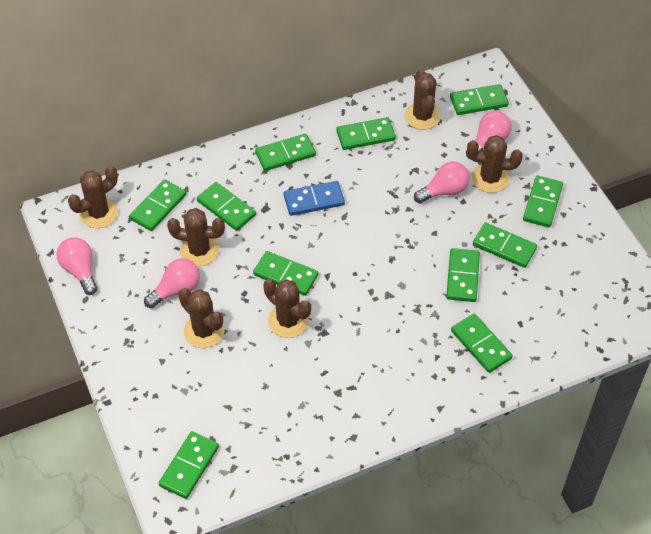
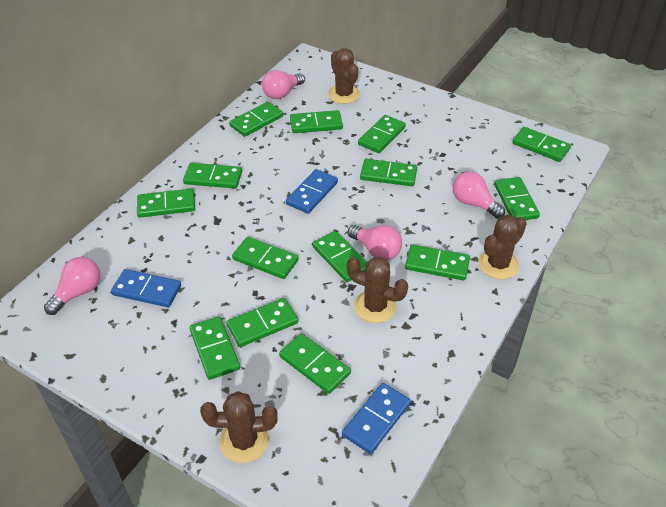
blue domino: [284,181,345,216] = 1 -> [111,269,181,307] [286,169,338,214] [342,383,411,454] = 3
brown cactus: [68,166,118,228] [167,208,225,266] [178,288,225,348] [263,279,311,338] [405,69,441,130] [467,135,523,193] = 6 -> [200,391,278,463] [328,48,360,104] [347,257,408,323] [478,215,527,279] = 4
green domino: [129,179,186,231] [159,431,219,499] [197,182,256,231] [253,251,318,296] [255,133,316,171] [336,117,396,150] [446,248,480,302] [450,84,509,115] [451,314,513,373] [473,223,537,268] [523,176,563,227] = 11 -> [137,189,195,218] [183,163,242,189] [189,316,240,380] [227,298,298,347] [229,102,283,137] [232,237,298,279] [279,333,351,394] [290,110,343,133] [312,231,367,282] [358,115,406,153] [360,159,417,186] [405,244,470,281] [494,177,540,220] [512,127,571,162] = 14

